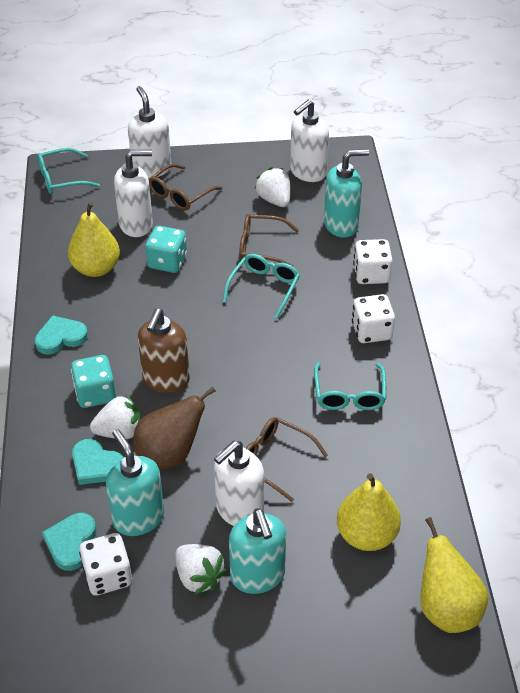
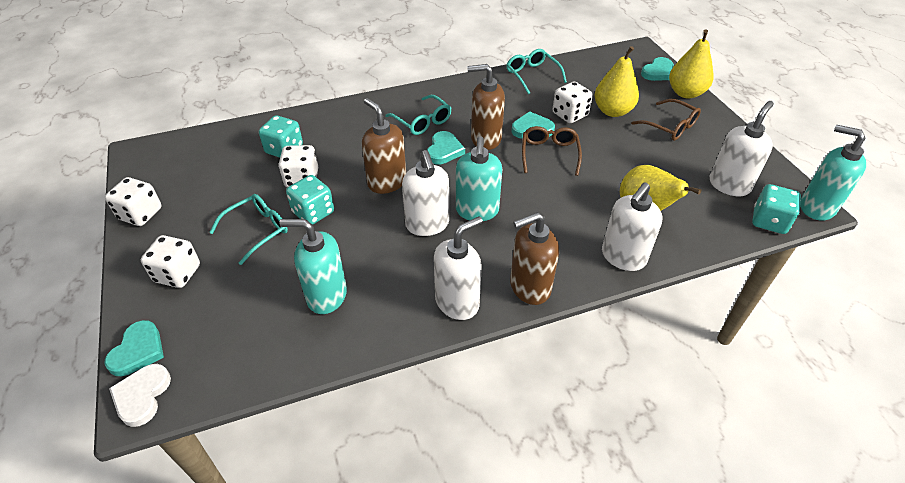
brown glasses: [149,164,222,211] [239,214,299,267] [245,417,328,502] = 3 -> [522,126,582,176] [631,99,701,141] = 2
brown pear: [133,386,216,469] = 1 -> none = 0
brown soap dispenser: [138,309,190,393] = 1 -> [362,98,406,194] [467,64,505,150] [510,212,559,305] = 3
turquoise dice: [71,355,116,408] [145,226,187,273] = 2 -> [259,115,303,157] [286,175,334,225] [752,184,801,234] = 3
turquoise heart: [35,315,88,355] [42,513,96,571] [72,439,124,485] = 3 -> [105,320,164,376] [427,131,465,165] [511,111,555,139] [641,57,674,81] = 4
white dice: [79,533,132,596] [352,294,395,343] [353,239,393,284] = 3 -> [105,177,161,226] [141,235,200,288] [279,145,318,187] [553,81,593,123] = 4
white heart: none = 0 -> [109,364,171,427] = 1
white strawberry: [90,395,141,439] [175,544,227,595] [254,167,290,207] = 3 -> none = 0

